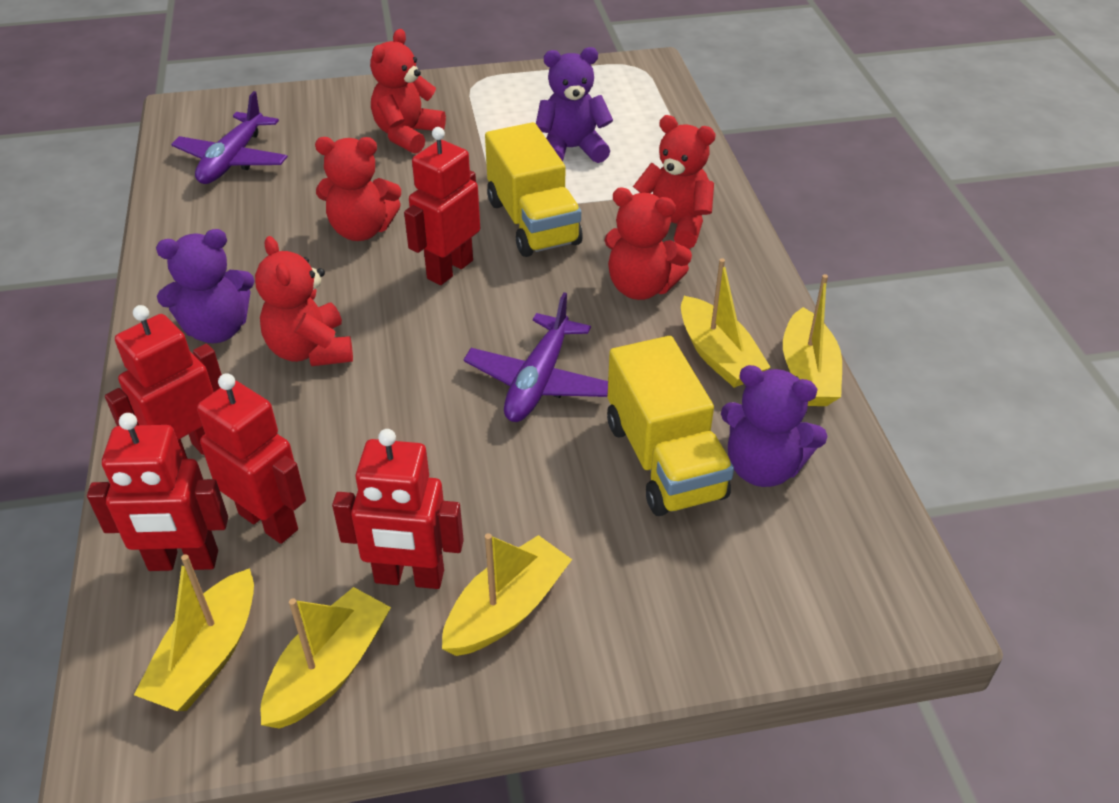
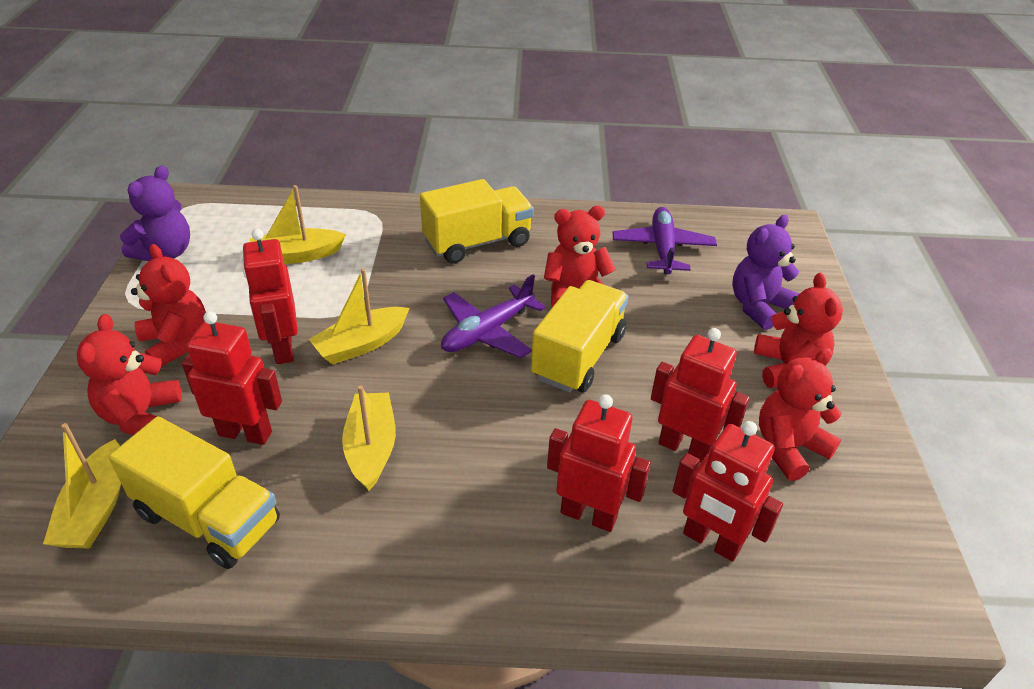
purple teddy bear: [156,229,254,343] [536,47,613,163] [721,365,827,487] = 3 -> [120,166,190,261] [732,215,799,330] = 2
yellow boat: [134,554,254,711] [261,587,391,729] [442,533,572,656] [681,258,771,388] [783,274,842,406] = 5 -> [43,423,121,549] [250,185,346,264] [309,268,410,365] [342,385,396,491] = 4
yellow truck: [485,122,583,257] [607,336,734,516] = 2 -> [109,417,280,569] [420,179,534,264] [531,280,629,393] = 3

